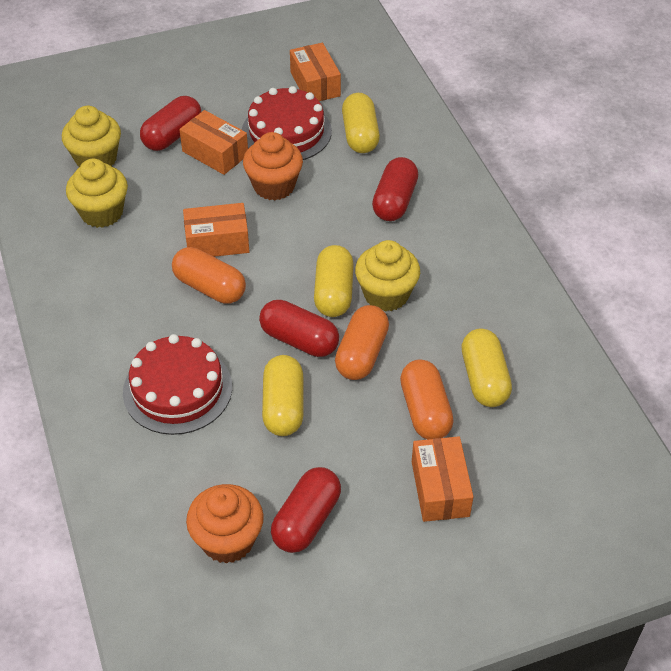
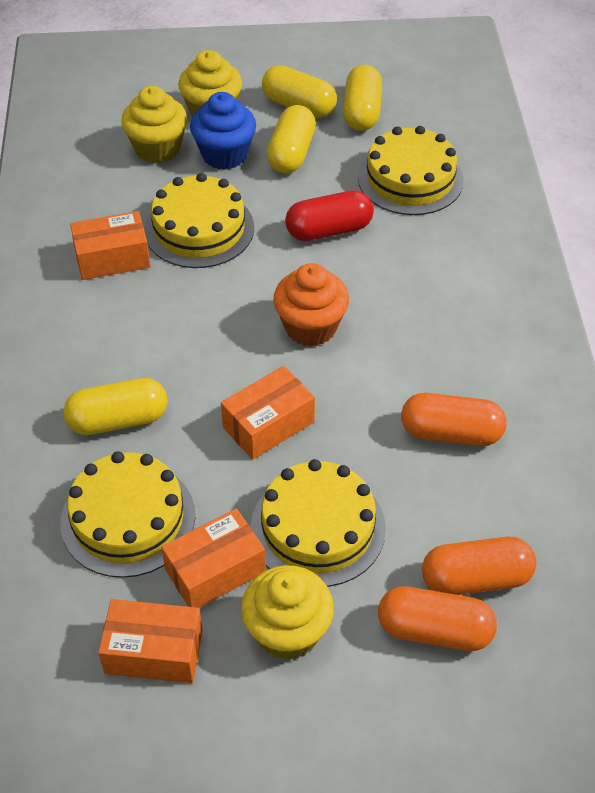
blue cupcake: none = 0 -> [190,92,256,170] = 1
orange cupcake: [186,484,264,564] [243,132,303,200] = 2 -> [273,263,349,347] = 1
red cake: [123,334,232,435] [242,86,332,160] = 2 -> none = 0
red capsule: [140,96,201,151] [259,300,339,357] [271,467,341,553] [372,157,418,221] = 4 -> [285,190,374,241] = 1
yellow cake: none = 0 -> [61,451,195,578] [144,173,254,268] [251,459,386,587] [358,126,464,215] = 4

